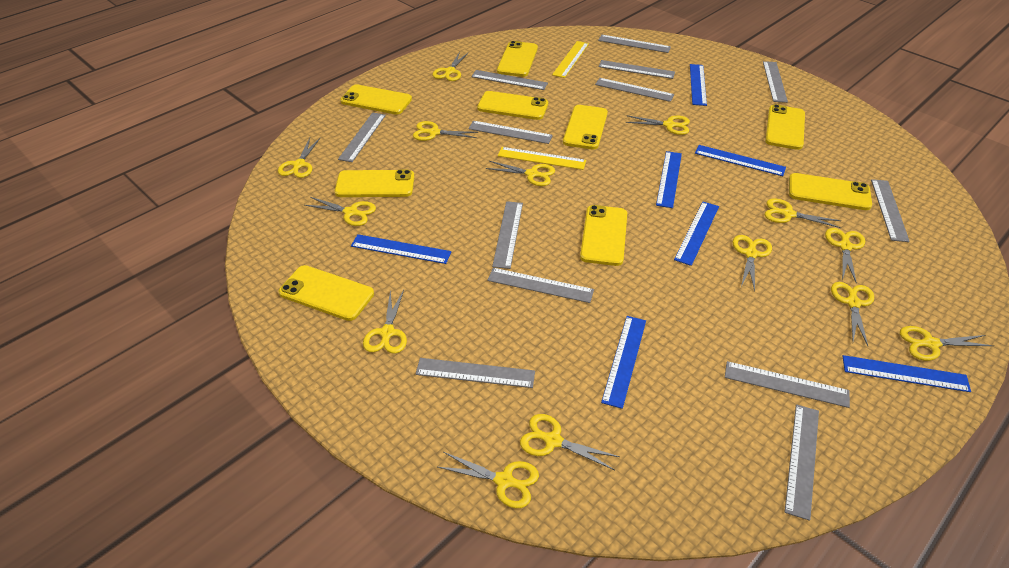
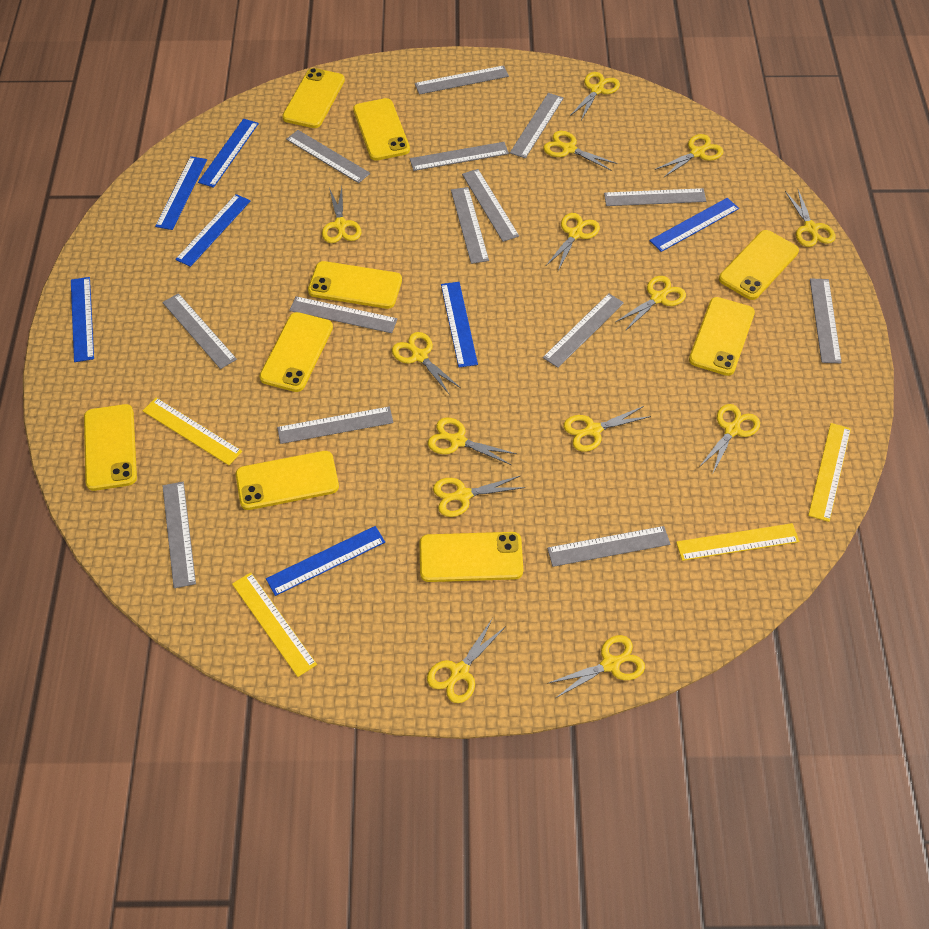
grey ruler: [338,112,386,162] [415,358,535,388] [468,121,553,144] [471,70,548,90] [487,268,594,303] [492,201,523,269] [595,78,674,102] [598,35,671,53] [598,60,675,79] [725,361,850,408] [763,61,788,103] [785,404,819,521] [871,179,910,242] = 13 -> [162,293,237,369] [162,482,196,588] [277,406,394,444] [286,130,370,183] [289,296,397,333] [410,142,509,171] [415,65,509,95] [451,187,489,264] [462,169,519,242] [510,93,564,158] [543,293,624,368] [547,526,670,567] [604,188,706,206] [810,278,842,363] = 14
yellow ruler: [498,147,586,170] [552,41,589,78] = 2 -> [143,398,242,465] [232,572,317,677] [676,523,799,561] [808,423,851,522] = 4

